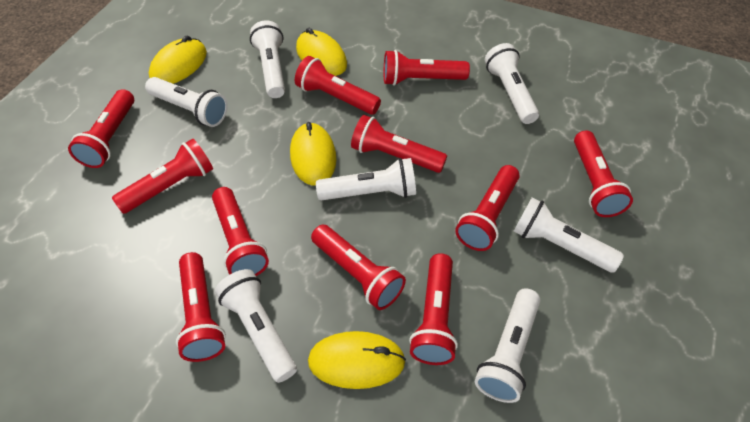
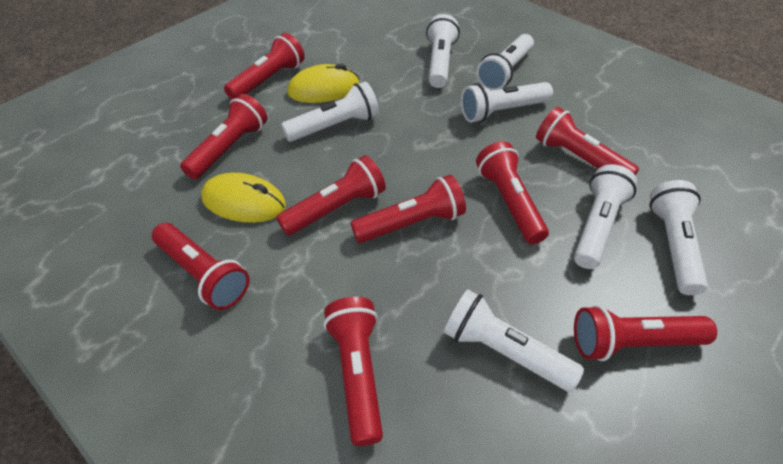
red flashlight: [68,89,134,168] [112,139,213,214] [176,252,226,362] [212,187,269,276] [295,56,381,115] [311,225,406,310] [351,115,447,173] [384,50,470,86] [409,253,458,365] [455,165,520,251] [574,130,633,217] = 11 -> [152,223,249,310] [180,94,268,179] [224,33,305,100] [276,155,386,236] [324,297,383,446] [351,175,466,243] [476,141,549,244] [536,107,639,175] [574,305,717,361] = 9
yellow mouse: [149,36,207,84] [290,122,336,186] [296,28,347,76] [308,331,406,389] = 4 -> [201,173,286,223] [287,64,359,103] = 2

